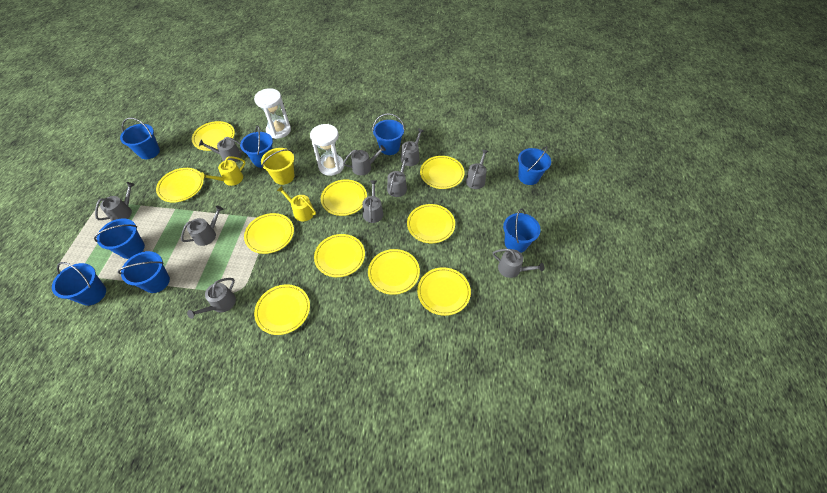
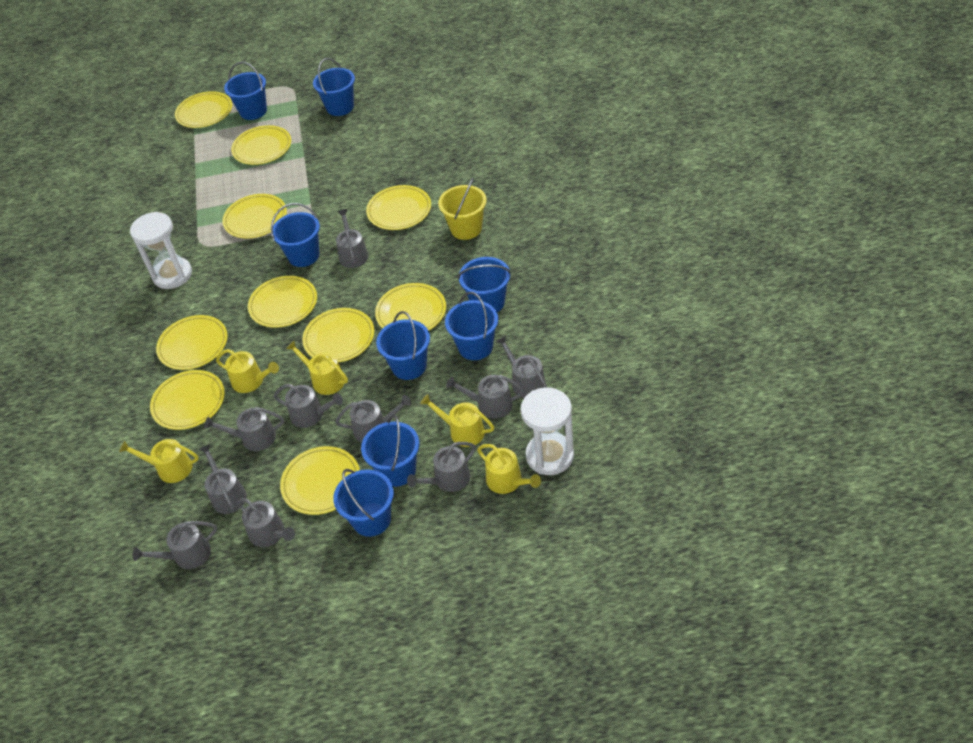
yellow watering can: [200,156,245,186] [277,186,316,221] = 2 -> [119,439,199,483] [216,349,279,393] [286,341,348,395] [420,394,494,447] [477,444,541,494] = 5

